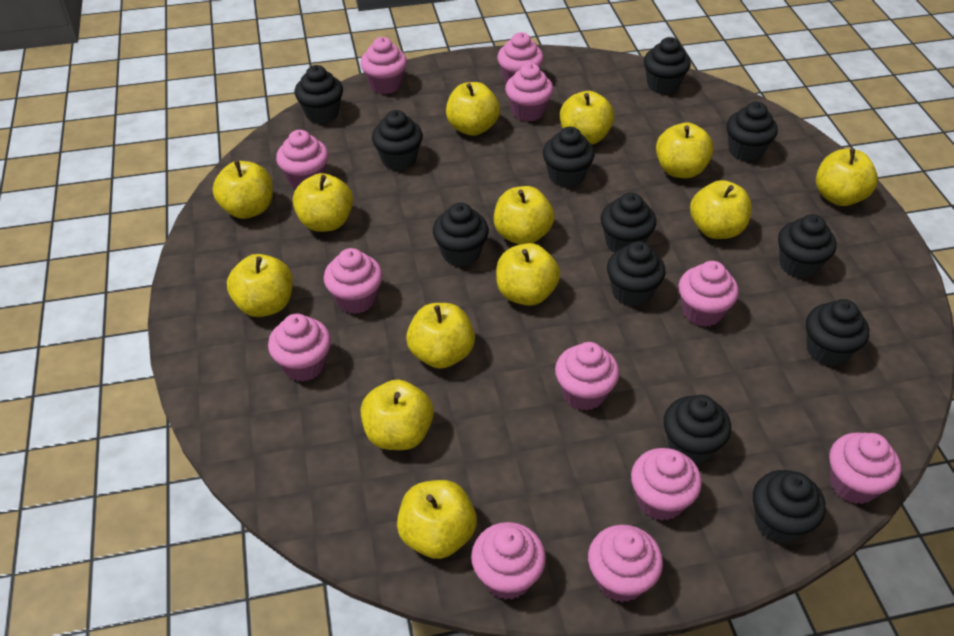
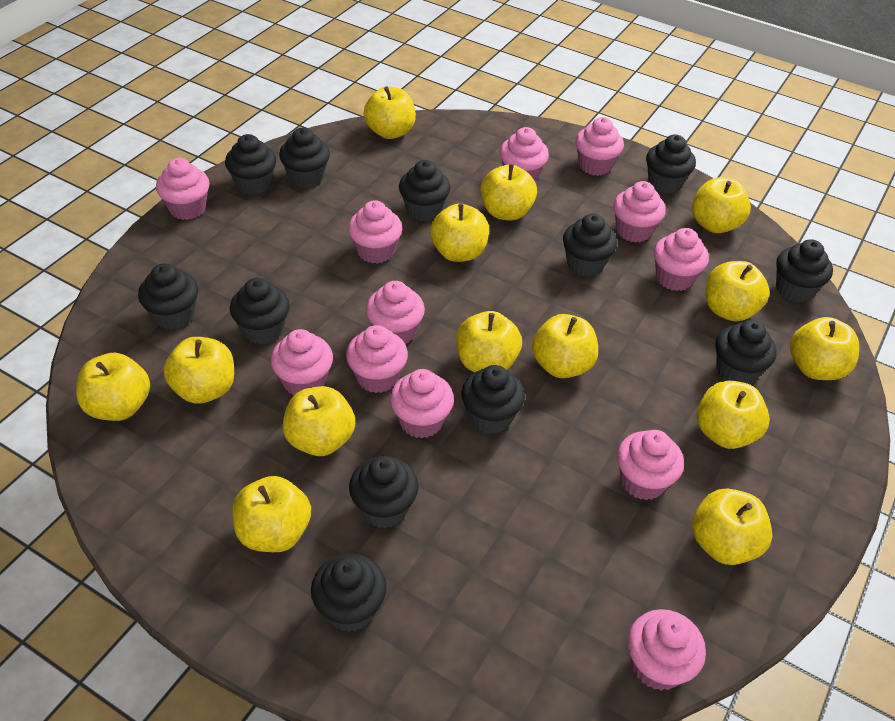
yellow apple: [213,161,273,219] [227,254,293,317] [293,173,353,232] [360,379,434,450] [397,480,477,559] [406,303,475,369] [446,82,500,136] [494,186,554,245] [496,243,560,306] [560,91,614,145] [656,122,714,178] [690,180,752,239] [816,149,878,206] = 13 -> [76,353,150,421] [163,337,234,404] [232,476,311,552] [283,386,355,456] [364,86,416,139] [430,204,489,262] [456,311,522,372] [480,164,537,220] [532,314,598,378] [692,177,751,233] [692,488,772,565] [696,381,770,449] [705,261,770,322] [790,317,859,380] = 14

